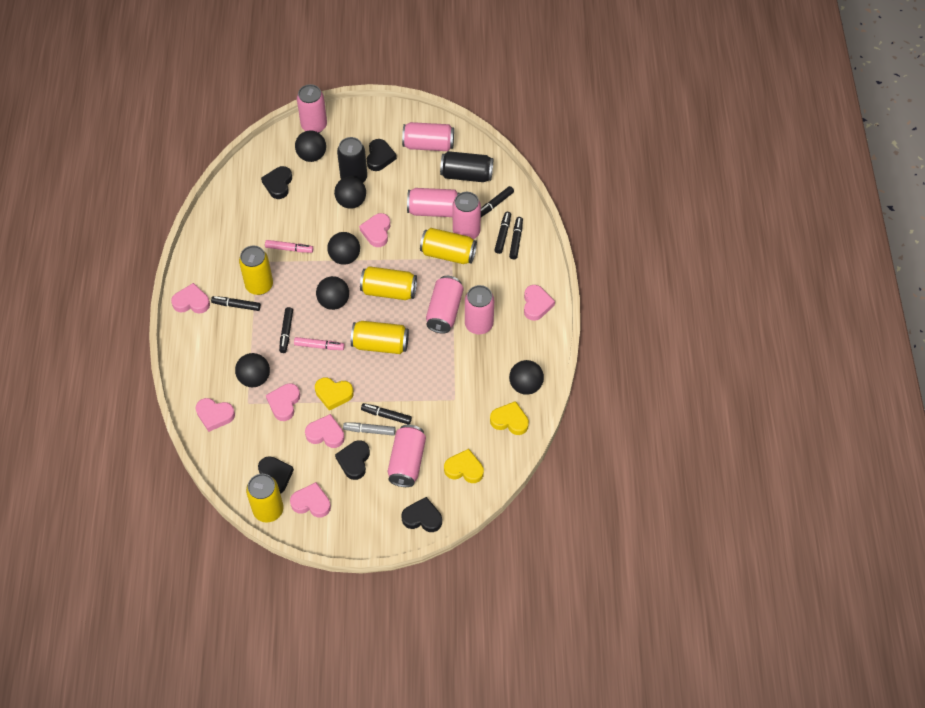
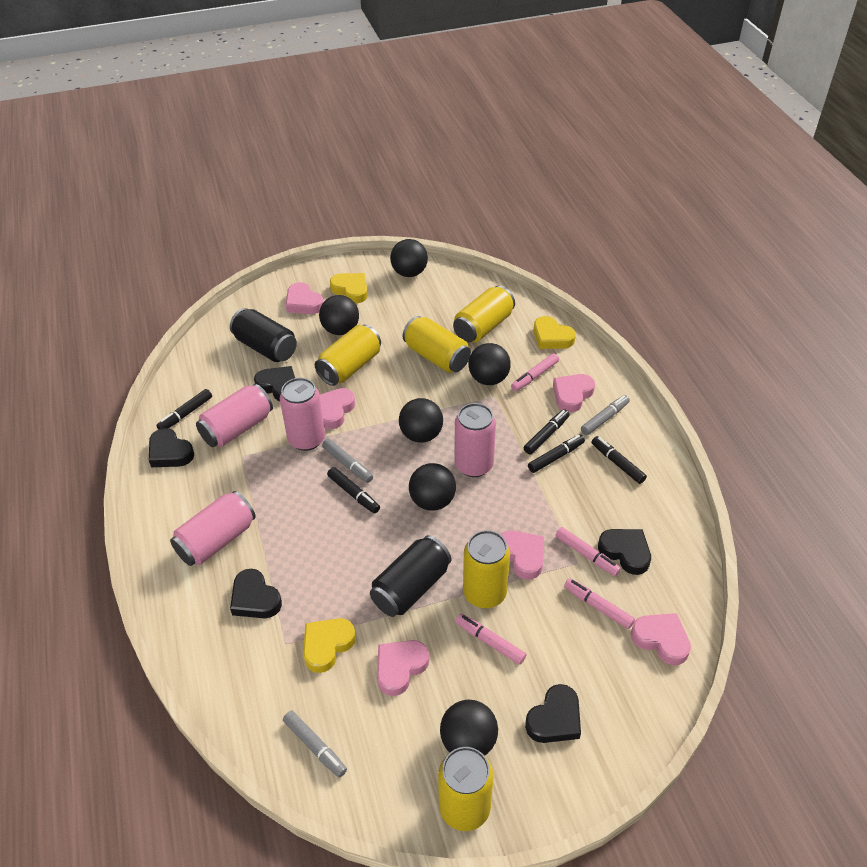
black marker: [211,296,261,311] [279,307,293,353] [361,403,412,425] [481,186,514,217] [494,212,511,254] [509,217,523,259] = 6 -> [156,389,212,430] [327,467,380,513] [524,409,569,455] [528,434,585,473] [592,436,647,484] = 5
grey marker: [343,422,396,436] = 1 -> [283,711,347,778] [322,439,373,483] [581,395,630,435] = 3
pink can: [297,84,327,133] [388,425,426,487] [402,122,454,151] [407,188,460,217] [426,276,463,334] [452,192,481,239] [465,285,494,334] = 7 -> [170,491,256,566] [196,384,273,447] [280,378,325,451] [454,403,496,477] = 4
pink heart: [171,283,210,313] [195,398,235,432] [266,383,300,421] [290,482,331,517] [305,414,345,448] [359,213,390,247] [524,285,555,321] = 7 -> [286,282,323,314] [320,388,355,429] [377,640,429,696] [500,530,544,580] [553,374,595,412] [631,613,691,665] = 6
pink marker: [265,240,313,253] [294,337,345,350] = 2 -> [455,614,526,665] [511,353,559,391] [555,527,621,576] [564,578,635,629] = 4

